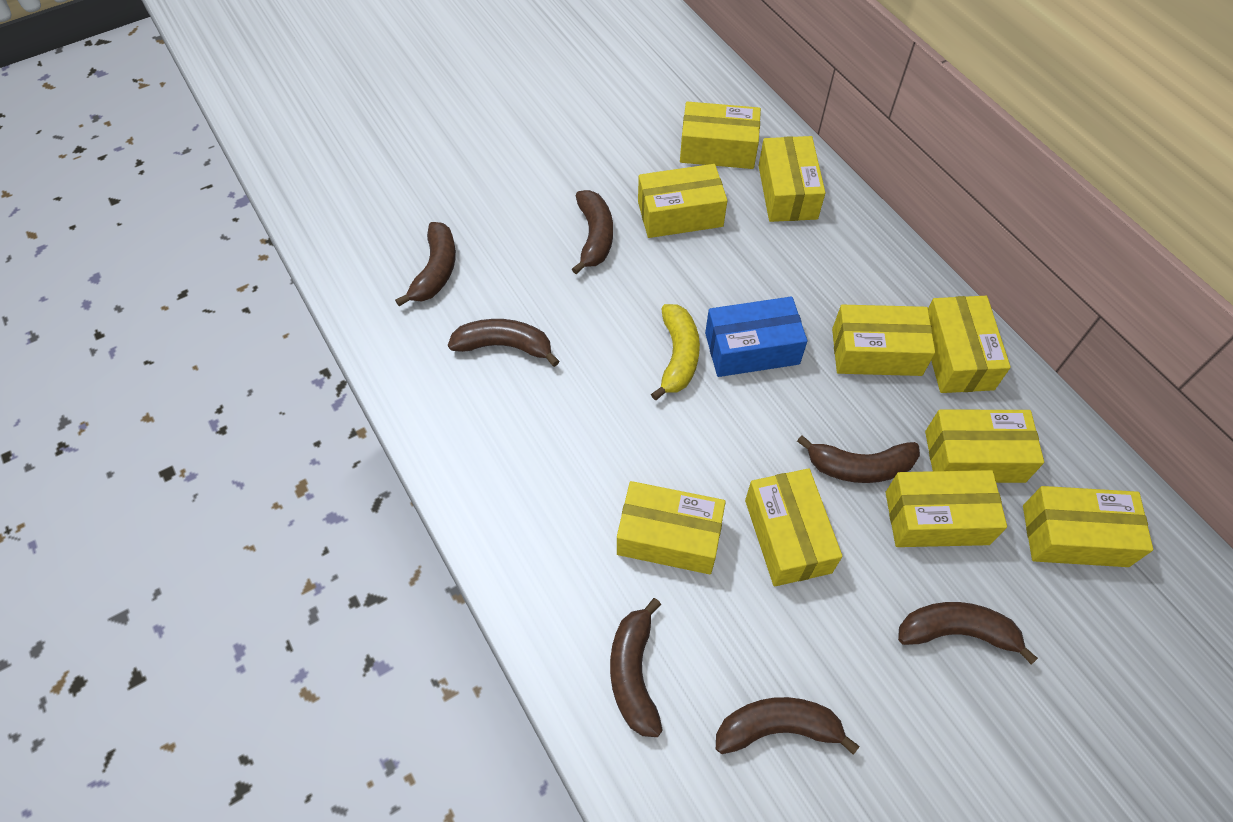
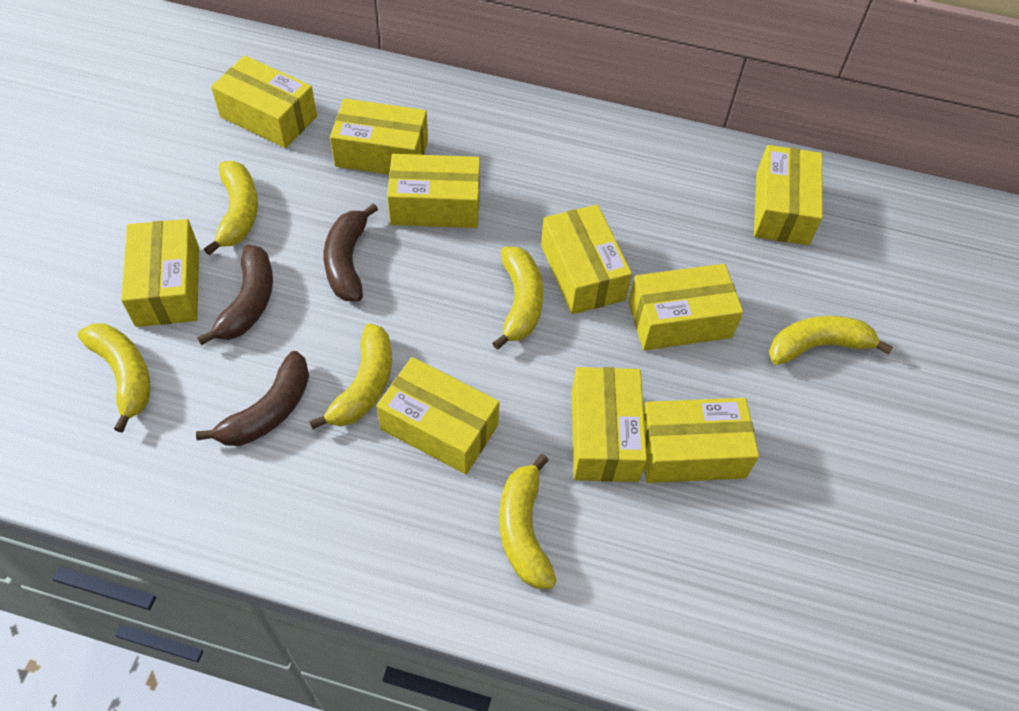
blue box: [705,296,807,377] = 1 -> none = 0
brown banana: [395,222,456,306] [448,319,560,367] [572,190,613,274] [610,598,663,737] [716,697,859,755] [797,435,920,483] [898,602,1038,664] = 7 -> [196,351,309,446] [197,245,273,345] [324,203,378,301] = 3
yellow banana: [651,304,700,400] = 1 -> [78,324,151,433] [204,161,258,255] [309,323,392,429] [492,247,543,350] [499,454,557,589] [769,316,893,365] = 6

